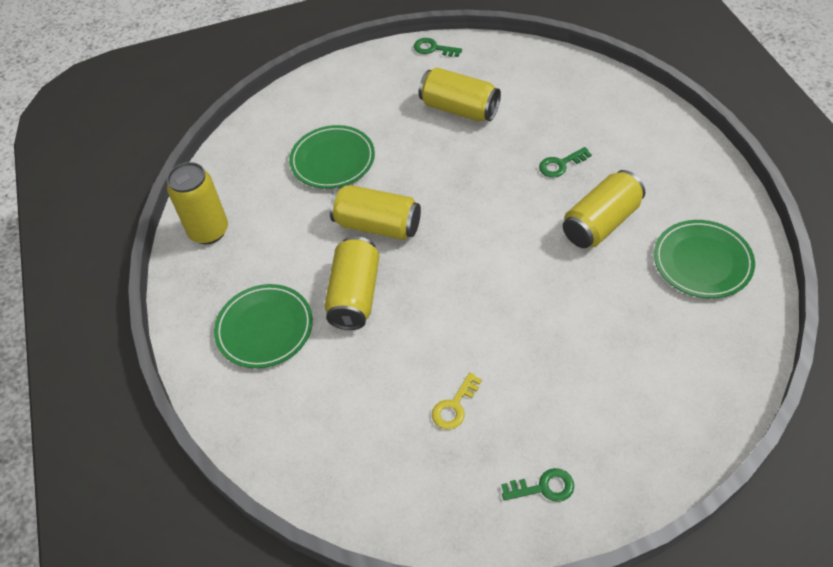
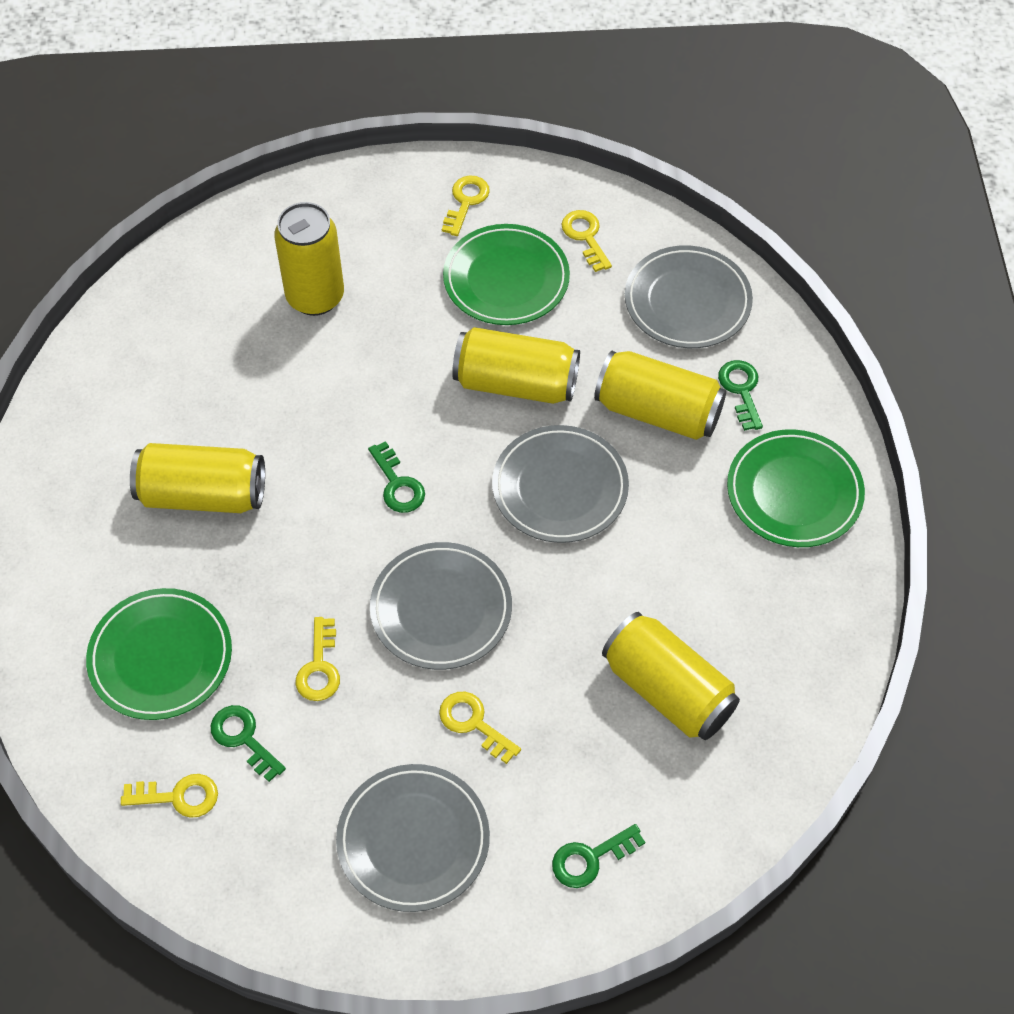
green key: [414,38,462,57] [501,468,574,502] [539,147,592,178] = 3 -> [211,705,286,782] [368,441,425,513] [552,824,645,888] [718,360,763,431] = 4
grey plate: none = 0 -> [336,764,490,912] [370,542,512,670] [492,425,629,543] [625,245,753,348] = 4
yellow key: [432,372,482,429] = 1 -> [121,774,218,818] [296,617,340,701] [439,692,521,764] [442,175,490,236] [561,210,612,272] = 5

